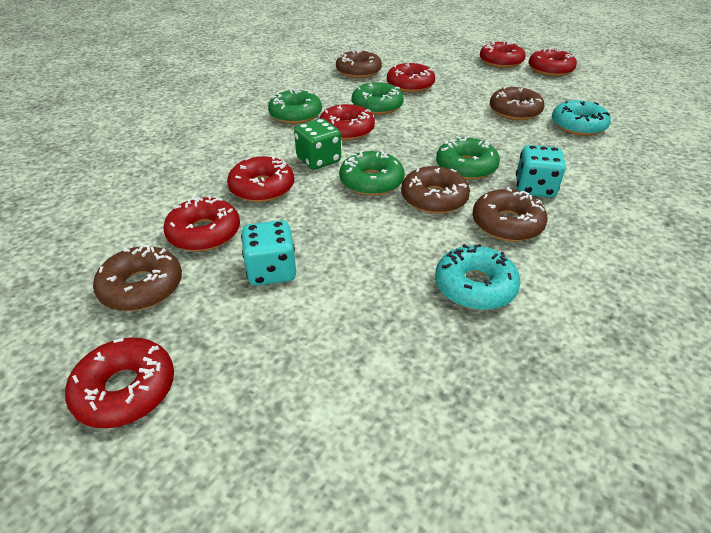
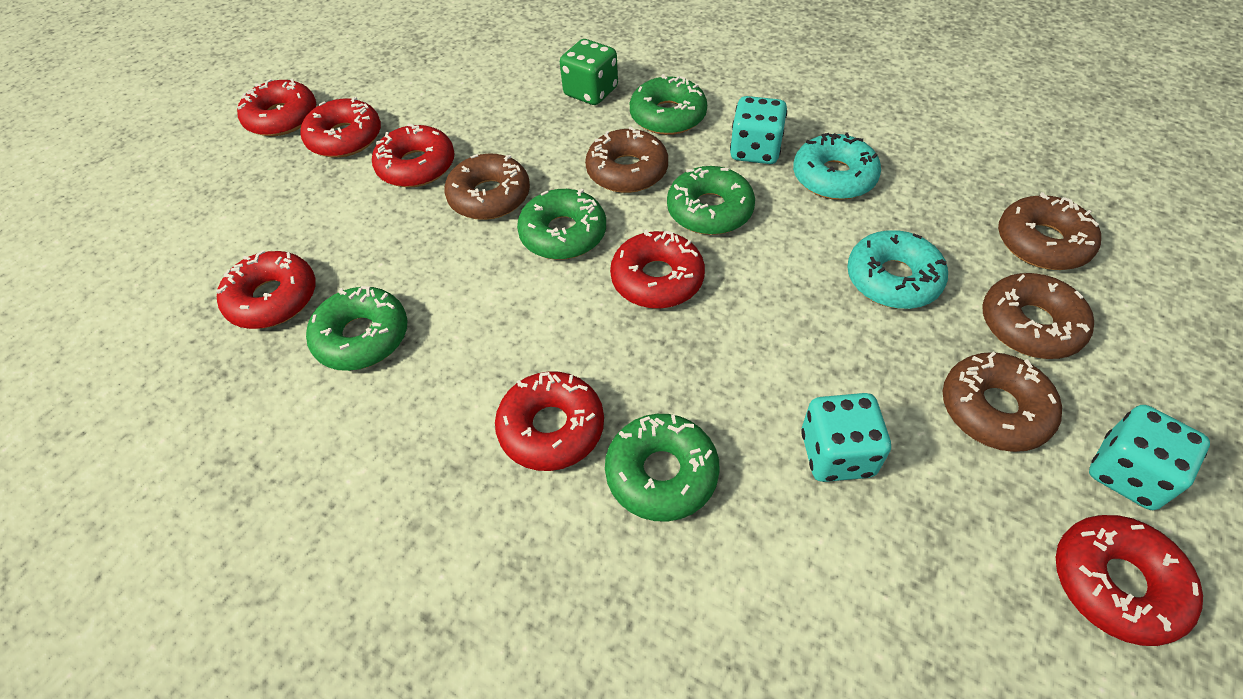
green donut: [268,89,322,124] [339,150,404,196] [352,81,404,115] [436,136,500,180] = 4 -> [306,286,407,371] [517,189,606,260] [605,414,720,522] [630,74,707,135] [667,166,755,235] = 5
turquoise dice: [241,220,296,286] [516,145,566,198] = 2 -> [730,96,787,164] [801,393,891,482] [1089,405,1210,510] = 3

